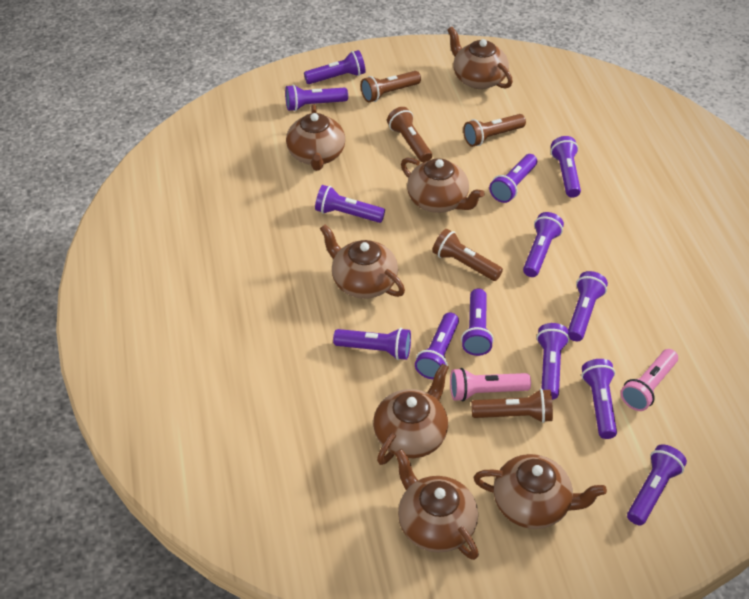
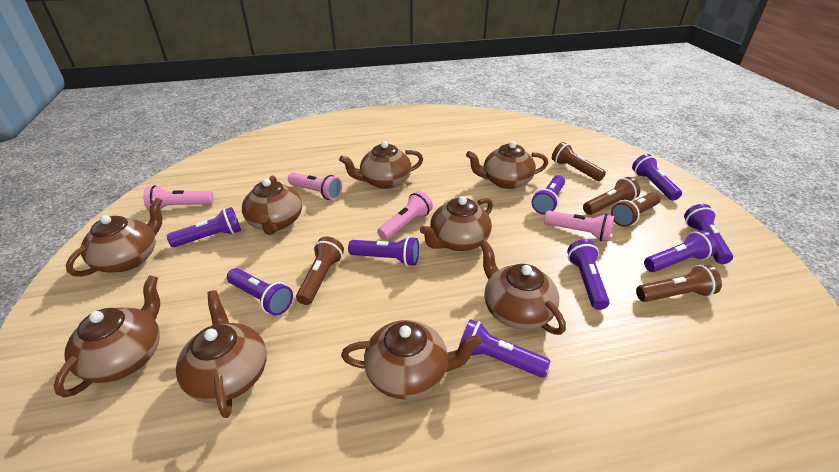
brown teapot: [286,104,345,171] [320,224,405,299] [373,364,449,465] [395,449,479,560] [401,158,485,213] [447,26,513,89] [474,454,607,529] = 7 -> [54,275,160,398] [66,197,163,277] [176,290,267,418] [242,175,302,235] [339,141,423,189] [341,320,482,400] [420,196,493,251] [466,141,548,189] [480,241,566,335] = 9
pink flashlight: [450,368,531,402] [620,349,678,411] = 2 -> [143,185,214,210] [288,172,342,200] [377,191,433,240] [544,210,614,242] = 4
purple flashlight: [285,85,348,111] [304,50,366,84] [315,185,385,223] [333,328,411,360] [415,312,459,379] [461,289,494,356] [489,154,537,203] [523,212,564,277] [537,323,569,400] [551,136,581,198] [568,271,608,341] [581,359,617,439] [627,444,687,526] = 13 -> [167,207,241,247] [227,268,293,316] [348,236,419,266] [459,319,550,378] [531,175,565,215] [567,239,610,310] [632,154,682,201] [644,230,717,272] [684,204,733,264] = 9

